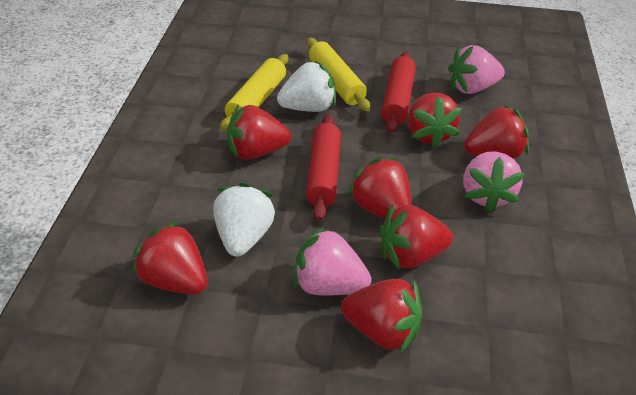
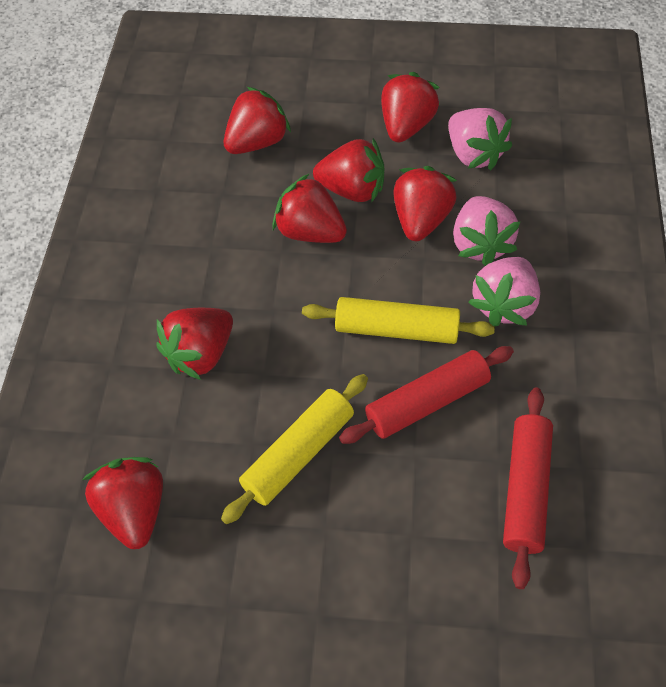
white strawberry: [213,182,275,257] [277,61,336,112] = 2 -> none = 0

